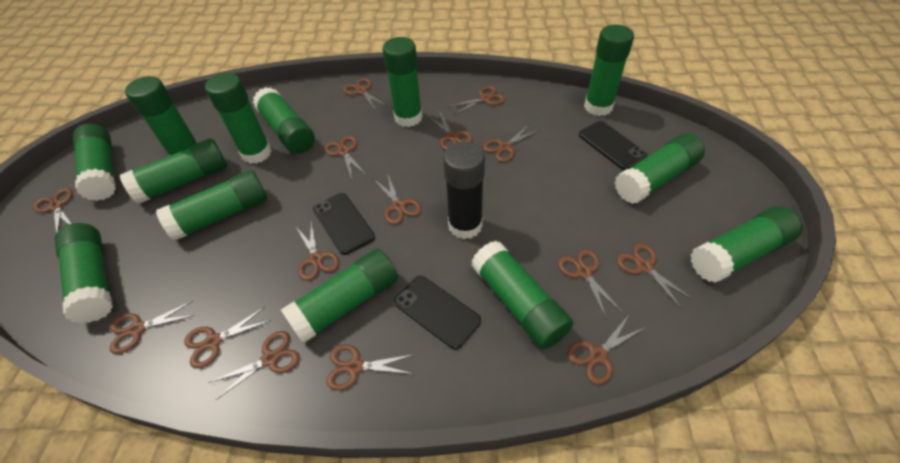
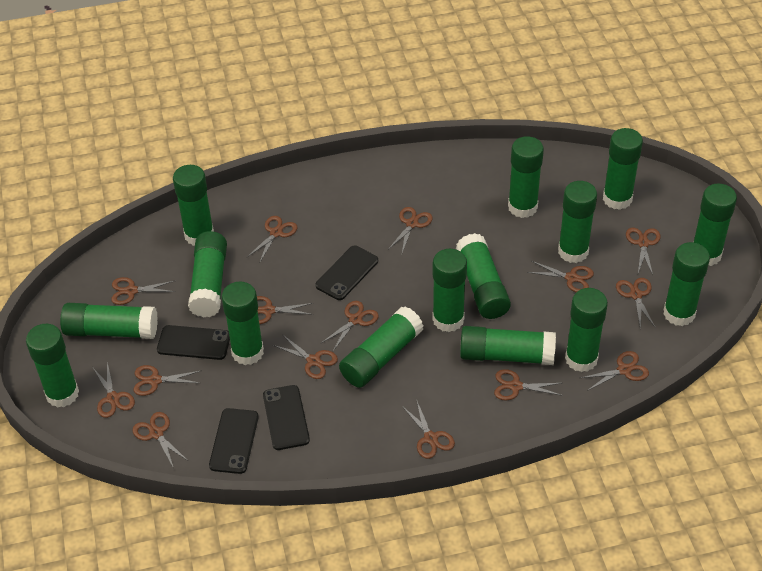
black glue stick: [443,141,485,239] = 1 -> none = 0
black phone: [313,193,375,255] [394,275,481,350] [579,121,647,170] = 3 -> [157,325,230,360] [209,408,259,474] [263,385,310,450] [315,245,378,300] = 4
green glue stick: [55,223,113,323] [73,124,116,201] [120,139,227,204] [125,76,198,156] [156,170,267,241] [205,73,272,164] [253,87,315,154] [281,249,398,344] [383,37,422,127] [471,241,573,350] [584,25,634,116] [614,133,705,204] [690,206,802,283] = 13 -> [26,324,79,408] [60,303,158,339] [173,165,214,246] [188,231,227,317] [222,282,264,365] [339,306,424,388] [432,249,467,332] [456,233,511,319] [460,326,556,365] [508,136,544,218] [558,181,597,263] [565,288,608,372] [603,128,643,210] [663,242,710,326] [693,183,737,266] = 15

